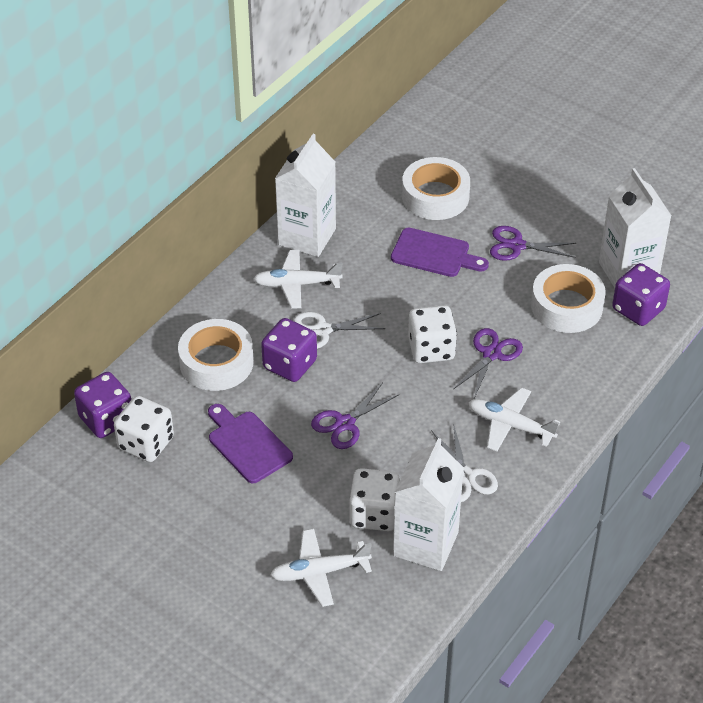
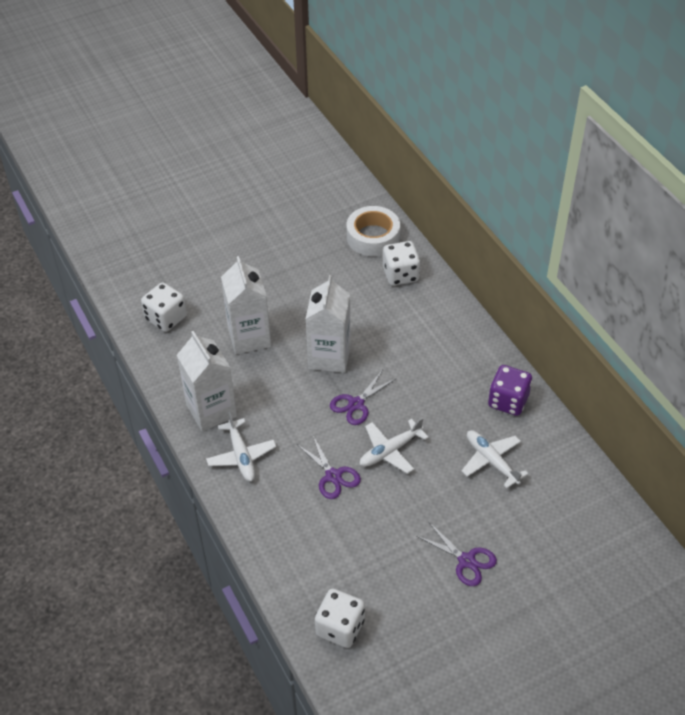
purple cutting board: [208,404,293,483] [391,228,489,277] = 2 -> none = 0
purple dice: [74,372,131,438] [261,318,317,382] [612,263,670,326] = 3 -> [488,365,532,416] = 1
white scissors: [293,312,385,349] [431,423,498,502] = 2 -> none = 0
white tape: [178,319,254,391] [402,157,470,220] [531,264,606,333] = 3 -> [347,206,400,256] = 1

